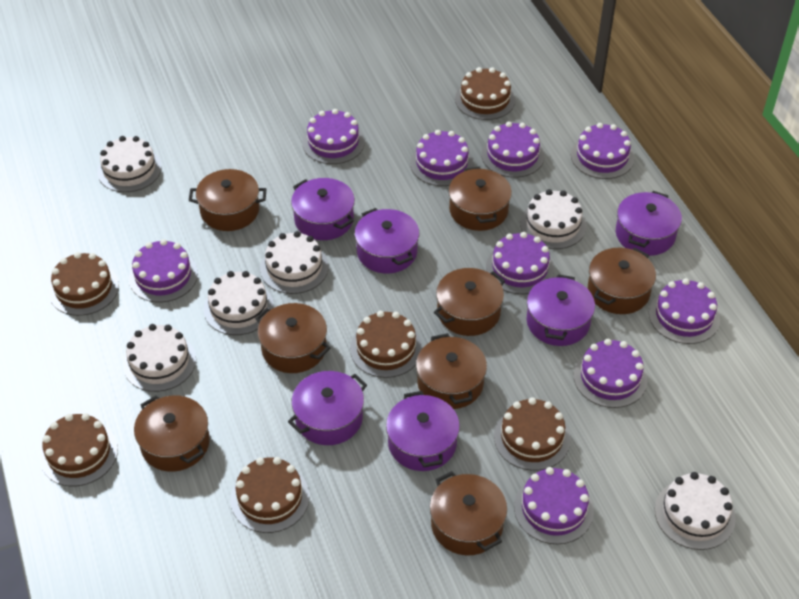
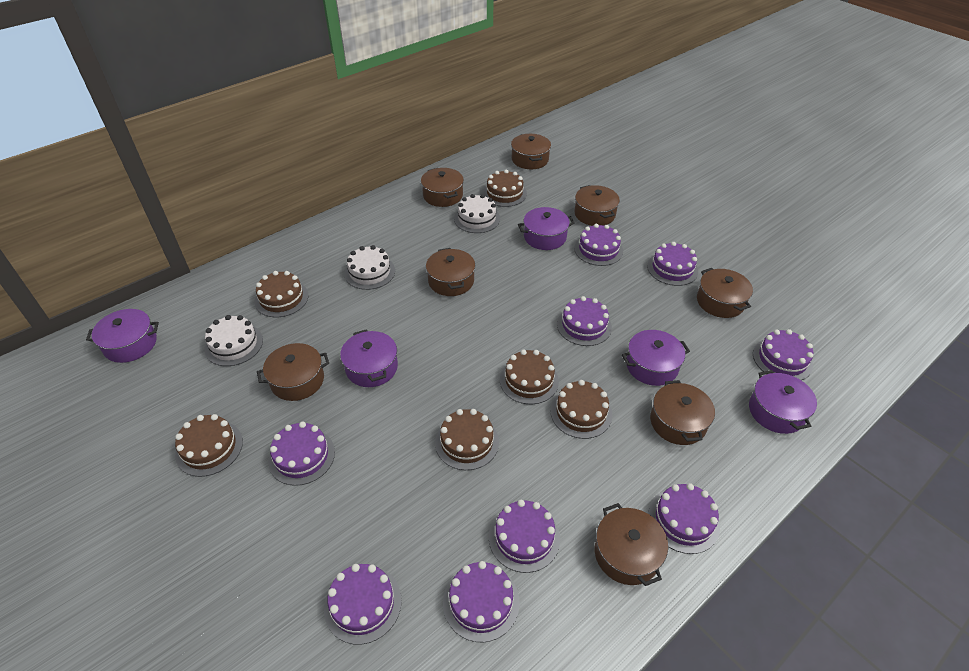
purple pot: [288,371,367,445] [291,178,355,240] [354,208,419,274] [386,391,460,471] [526,274,595,346] [616,191,682,256] = 6 -> [86,309,159,363] [340,329,398,387] [518,207,575,250] [622,330,690,386] [749,370,817,434] = 5
white cake: [97,136,162,192] [123,324,196,392] [203,271,274,335] [260,231,328,294] [520,189,587,249] [655,472,736,550] = 6 -> [205,315,263,366] [344,245,395,290] [454,194,500,233] = 3

